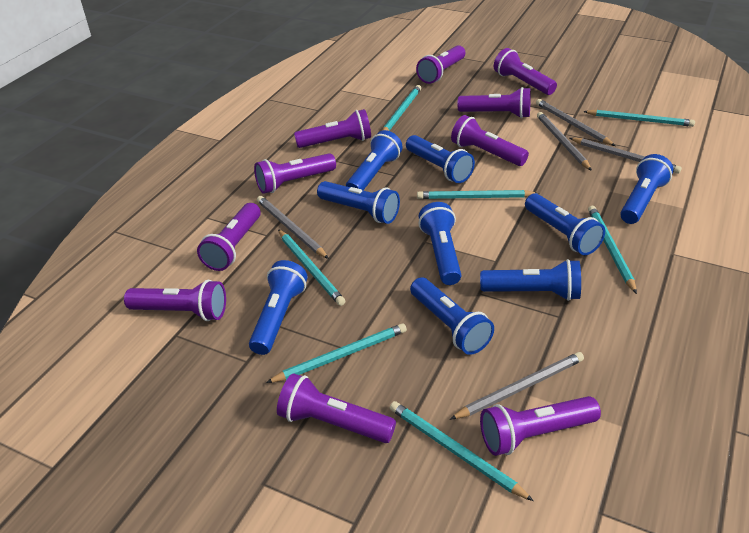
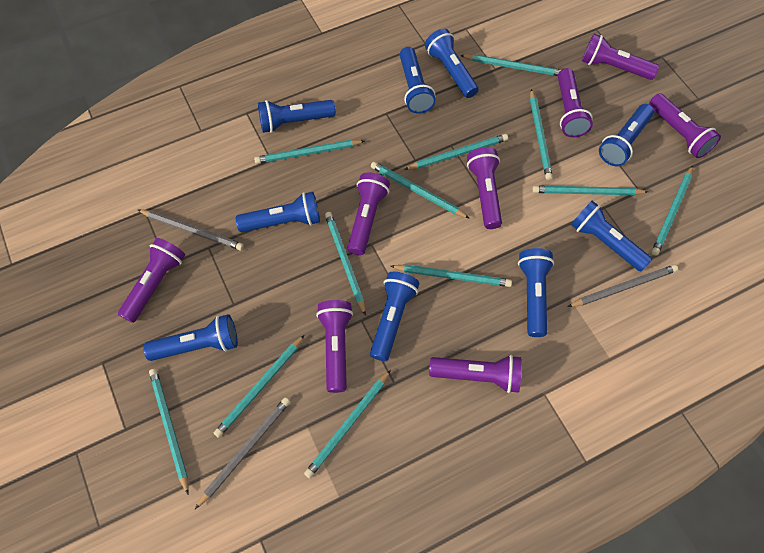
grey pencil: [257,196,329,259] [450,352,584,420] [536,99,615,146] [537,112,592,171] [570,138,682,174] = 5 -> [138,210,244,251] [195,397,290,509] [567,264,678,307] = 3
purple flashlight: [124,280,226,321] [197,203,261,271] [254,153,336,194] [277,373,396,443] [294,109,371,148] [416,45,465,84] [451,115,529,166] [458,87,531,118] [480,396,601,456] [494,48,557,95] = 10 -> [118,238,185,323] [316,300,353,393] [348,173,390,255] [429,355,522,393] [467,147,502,229] [558,68,593,137] [582,34,659,80] [649,93,721,158] = 8
turquoise pencil: [266,323,407,383] [278,229,345,306] [383,85,421,131] [390,401,534,501] [417,190,539,199] [583,110,695,127] [588,206,637,294] = 7 -> [149,369,189,494] [214,335,304,438] [254,140,364,164] [304,370,391,478] [325,212,366,316] [371,162,470,219] [390,264,512,287] [404,134,508,170] [460,54,561,76] [530,89,553,180] [533,186,648,195] [651,166,693,255] = 12

